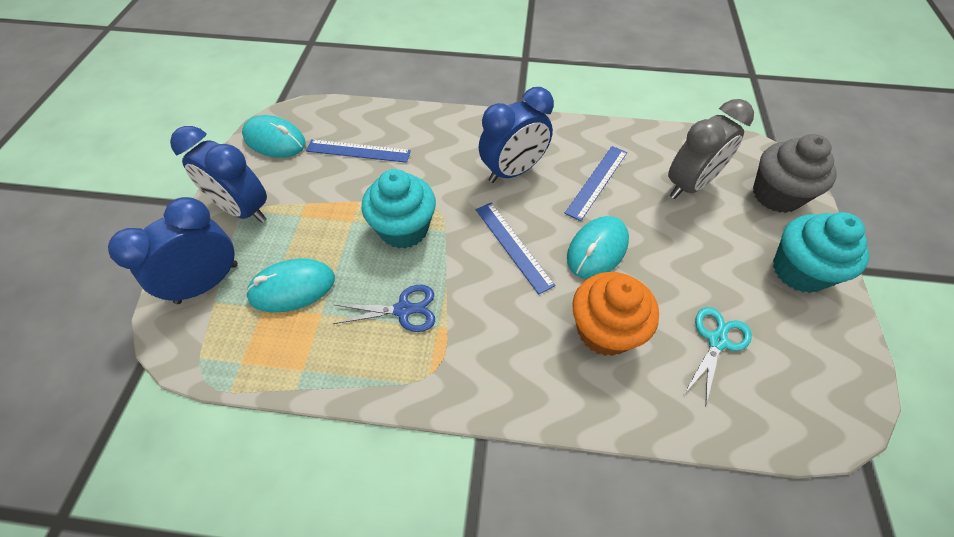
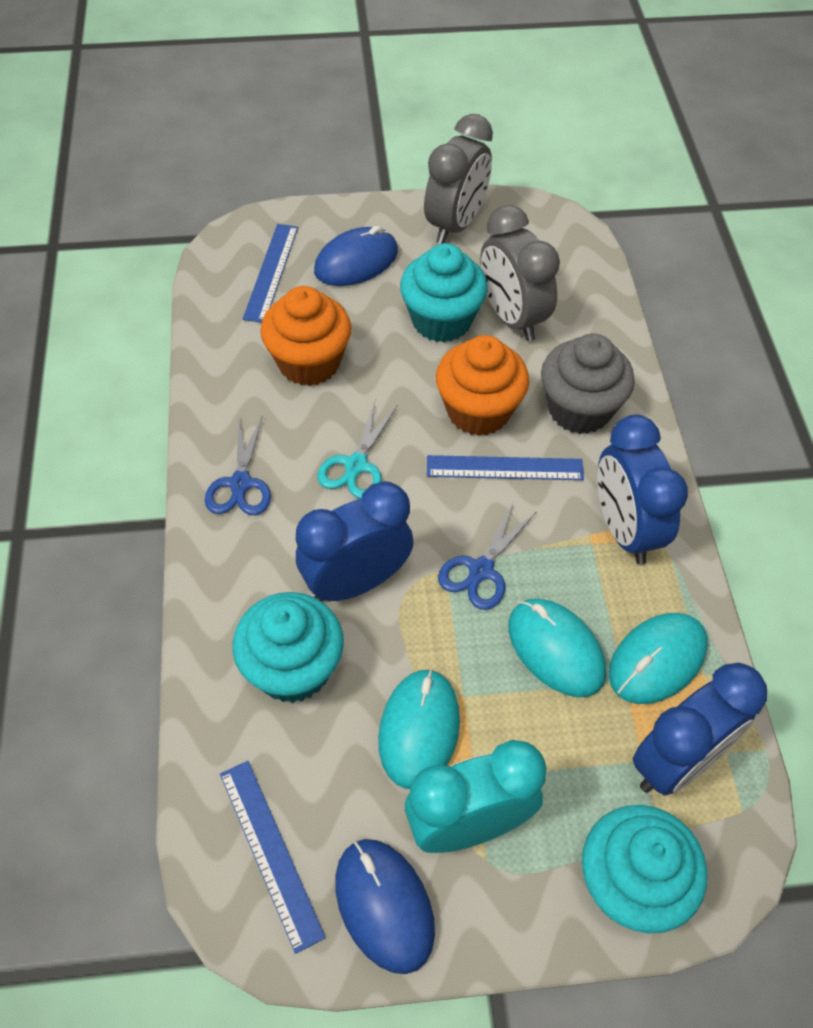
blue mouse: none = 0 -> [314,226,398,286] [335,839,435,974] = 2
blue scissors: [333,285,435,332] = 1 -> [205,415,271,515] [438,502,536,610] = 2
grey clock: [668,99,754,199] = 1 -> [424,114,493,244] [480,205,560,341] = 2
orange cupcake: [572,272,659,356] = 1 -> [260,286,351,386] [436,335,529,436] = 2
turquoise clock: none = 0 -> [405,740,546,853] = 1
turquoise cupcake: [362,169,436,249] [773,212,869,293] = 2 -> [233,592,344,703] [400,243,488,342] [582,805,707,934] = 3

